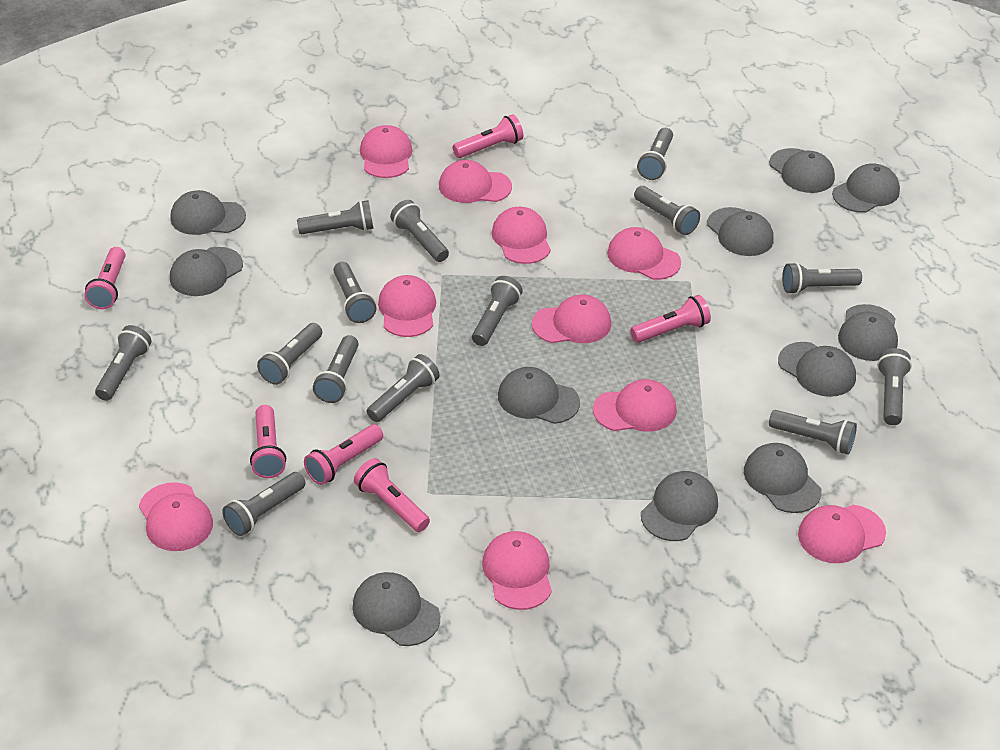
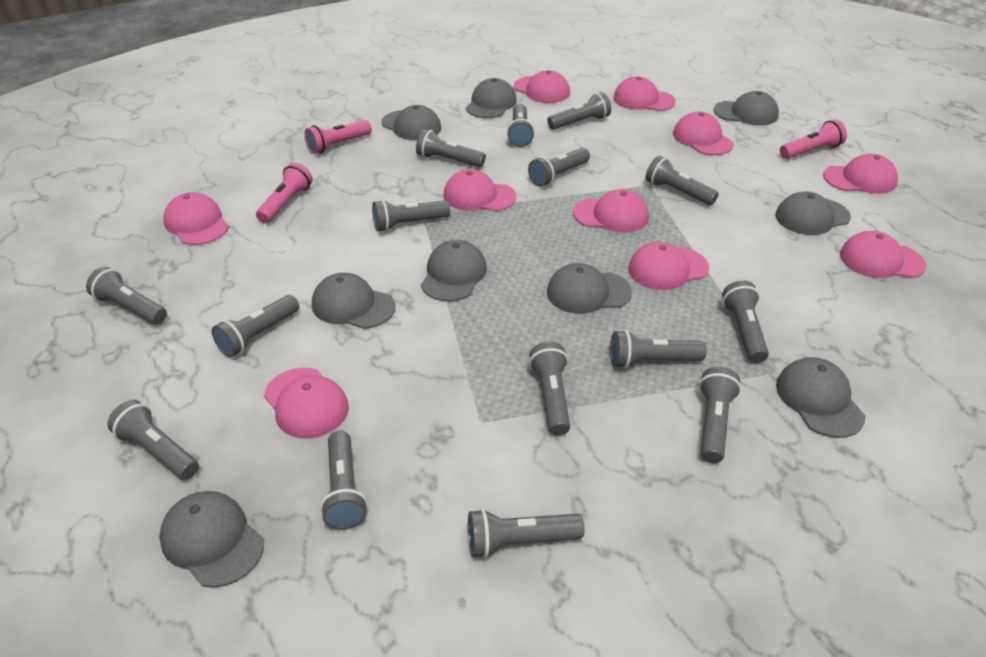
grey cap: [170,190,246,235] [170,247,243,296] [352,572,440,646] [498,367,580,424] [641,471,718,541] [707,207,774,256] [744,443,822,513] [769,148,835,193] [778,342,856,397] [832,164,900,213] [838,304,898,361] = 11 -> [159,491,264,588] [312,273,396,329] [381,105,441,141] [421,240,487,301] [466,78,517,118] [547,263,632,314] [714,91,779,125] [776,192,851,235] [776,357,865,438] = 9
grey flashlight: [95,325,152,401] [222,472,306,536] [257,323,322,385] [297,200,373,234] [313,335,359,403] [333,262,377,323] [367,354,440,422] [390,200,449,262] [472,276,523,346] [634,186,700,235] [637,128,673,180] [769,410,857,455] [782,262,862,294] [877,348,912,425] = 14 -> [86,267,167,325] [107,400,199,480] [212,295,299,357] [320,431,368,530] [372,200,450,232] [416,129,486,167] [468,509,585,558] [507,104,535,147] [528,148,590,187] [529,342,570,435] [547,92,611,130] [610,330,707,369] [646,156,719,206] [699,367,741,463] [722,280,769,363] = 15
pink flashlight: [84,247,125,309] [250,405,286,478] [304,424,383,485] [354,458,430,532] [453,114,523,158] [630,295,711,343] = 6 -> [256,163,313,223] [304,120,372,154] [780,120,847,159] = 3

